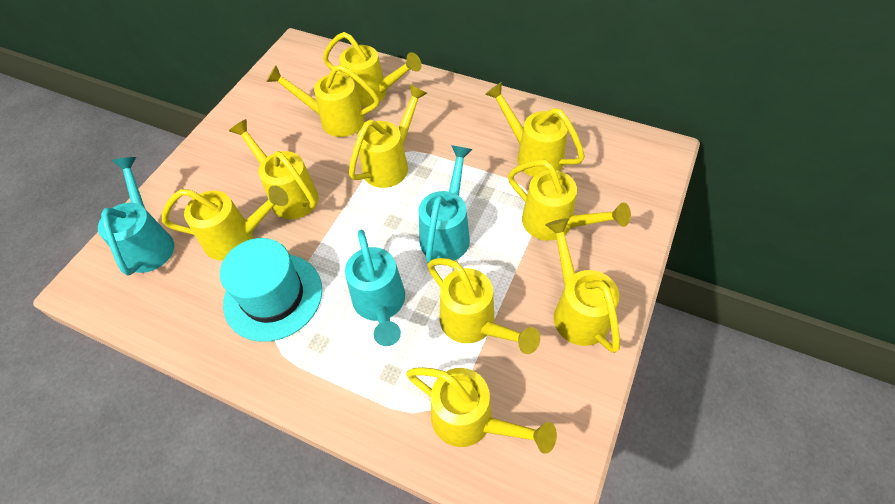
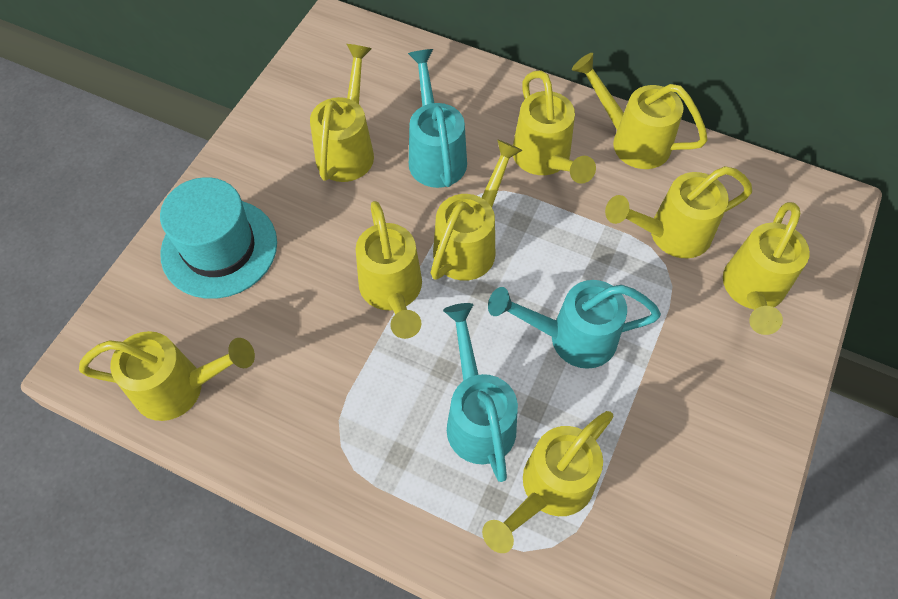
yellow watering can: [162,185,288,261] [229,119,319,219] [266,65,379,137] [323,32,421,107] [349,84,427,188] [406,367,557,454] [427,258,540,354] [485,82,585,177] [508,160,631,241] [545,218,620,353] = 10 -> [79,331,255,421] [310,44,374,182] [356,201,422,339] [431,139,523,281] [482,411,613,553] [513,71,596,184] [572,53,708,169] [605,166,752,258] [723,202,810,335] = 9

